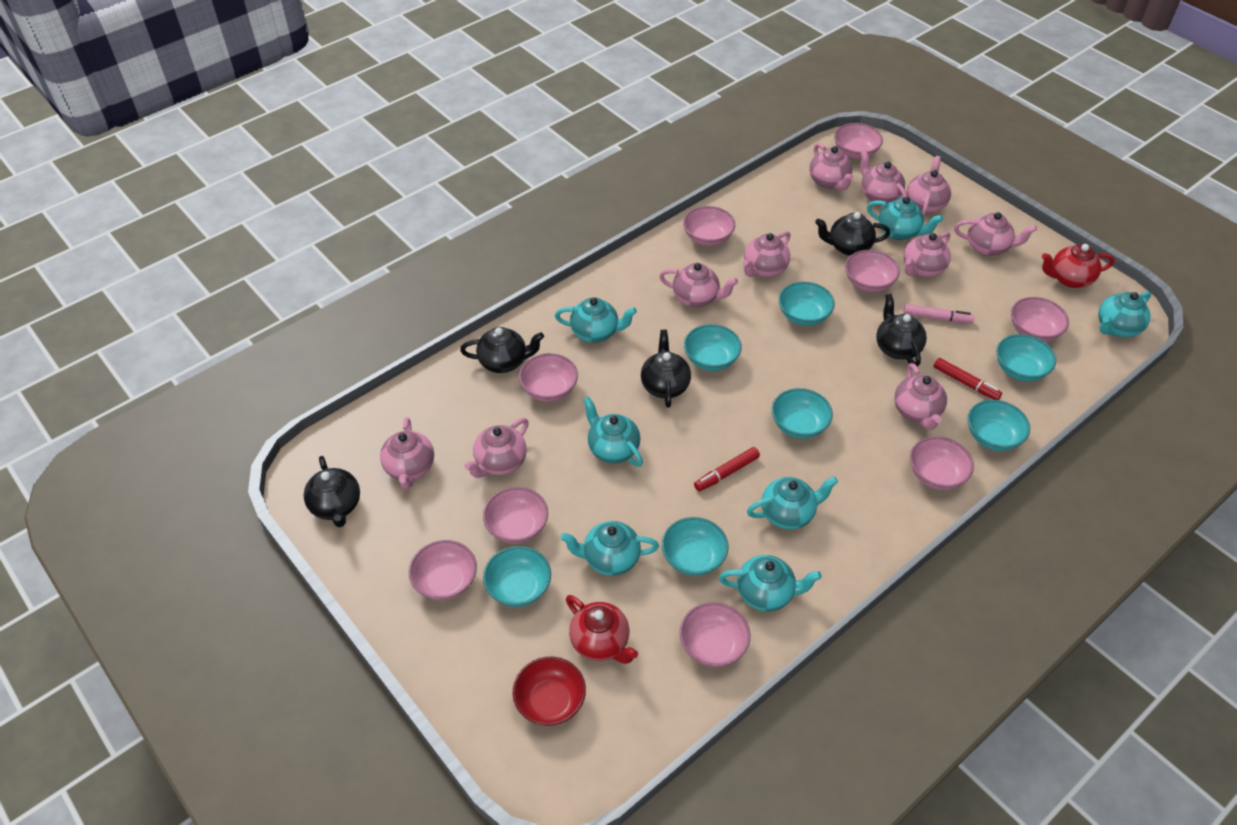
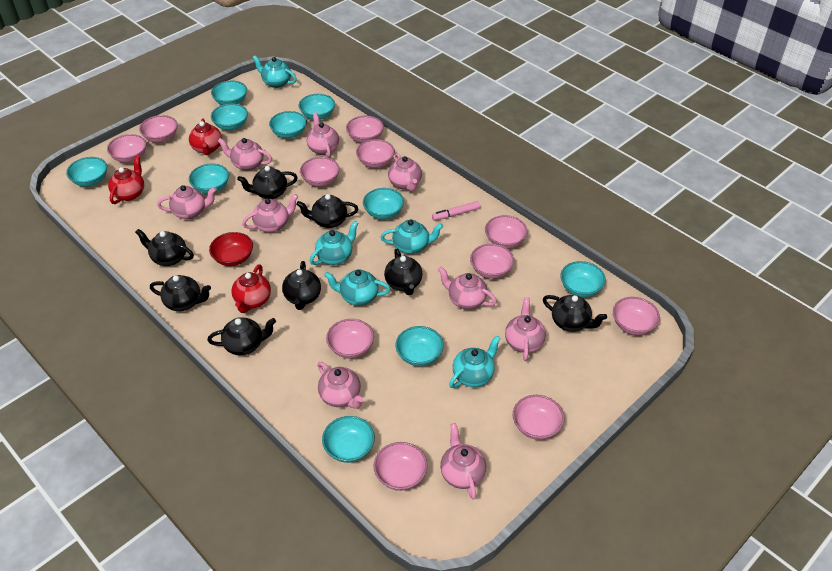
black teapot: [304,456,360,527] [460,327,544,373] [641,330,691,408] [815,212,890,256] [876,294,927,367] = 5 -> [135,229,194,266] [150,275,211,311] [207,317,276,356] [237,166,298,199] [282,261,321,310] [296,194,358,228] [384,249,422,295] [543,295,607,332] = 8
pink bowl: [409,540,477,601] [483,487,548,544] [519,353,578,402] [680,602,750,667] [683,206,735,246] [834,123,883,159] [845,250,900,292] [910,436,974,490] [1011,297,1069,342] = 9 -> [107,134,146,163] [139,115,178,143] [300,157,340,187] [326,319,374,359] [346,116,384,143] [356,139,395,168] [374,442,428,491] [470,244,514,279] [485,215,528,248] [513,395,564,440] [613,297,660,335] = 11
pink teapot: [380,417,434,489] [464,418,529,478] [659,263,738,307] [743,231,791,277] [809,143,854,190] [860,150,908,204] [894,363,947,430] [904,232,951,277] [907,156,951,217] [954,212,1037,256] = 10 -> [157,185,217,219] [218,138,272,171] [242,194,298,233] [306,113,339,158] [317,362,364,409] [388,153,422,191] [438,267,497,309] [440,423,486,499] [505,297,546,361] = 9
red marker: [694,447,760,492] [933,358,1002,400] = 2 -> none = 0
red teapot: [566,595,638,664] [1042,244,1115,288] = 2 -> [108,156,144,204] [189,118,222,155] [232,264,271,313] = 3
turquoise bowl: [483,546,551,607] [662,517,728,576] [684,324,742,371] [772,388,833,439] [779,282,835,326] [968,400,1030,451] [996,334,1056,382] = 7 -> [66,157,107,186] [189,163,229,194] [211,81,247,105] [211,103,248,130] [269,111,307,138] [299,94,335,120] [322,416,375,463] [363,188,404,219] [396,326,444,366] [560,261,606,297] = 10
turquoise teapot: [555,297,637,343] [561,521,659,576] [583,396,643,467] [719,555,822,612] [747,476,838,530] [867,197,943,240] [1098,291,1151,337] = 7 -> [253,55,297,88] [310,221,358,265] [324,269,390,306] [381,220,443,254] [449,335,501,388] = 5

